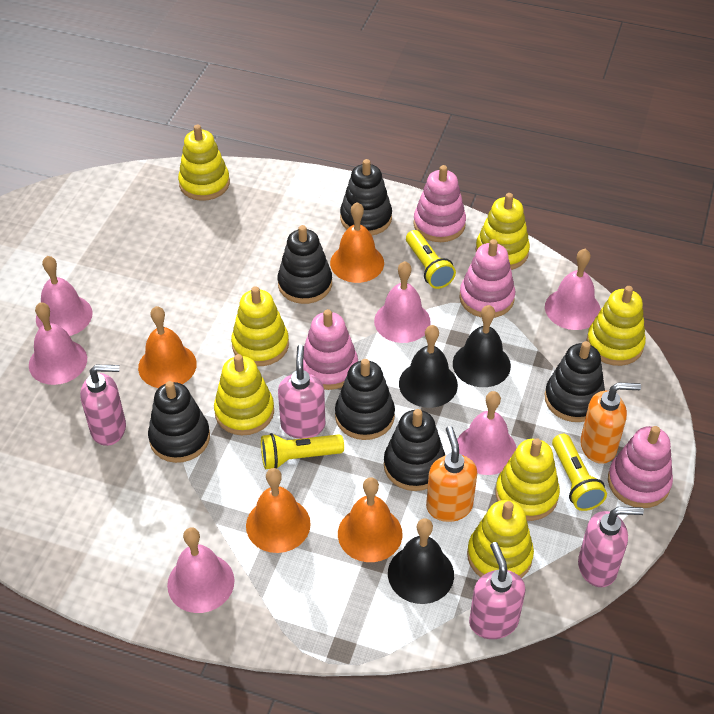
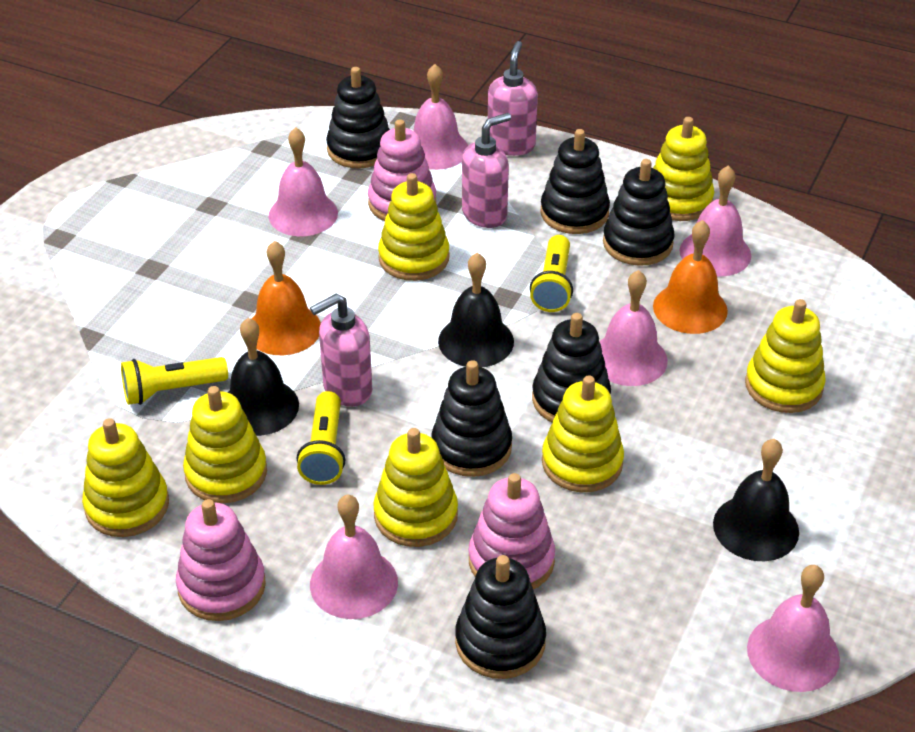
orange bell: [138,306,197,388] [246,468,311,553] [330,202,384,283] [338,477,402,562] = 4 -> [252,241,321,355] [653,220,728,334] = 2
orange soap dispenser: [426,426,477,522] [580,383,641,464] = 2 -> none = 0
pink soap dispenser: [80,365,126,446] [278,345,325,439] [469,542,525,639] [578,507,644,587] = 4 -> [310,294,372,407] [462,113,511,228] [488,41,538,156] = 3
pink stacking toy: [303,309,358,390] [413,165,466,242] [459,239,515,318] [608,426,673,508] = 4 -> [176,499,266,621] [368,119,436,221] [468,473,555,589] = 3

